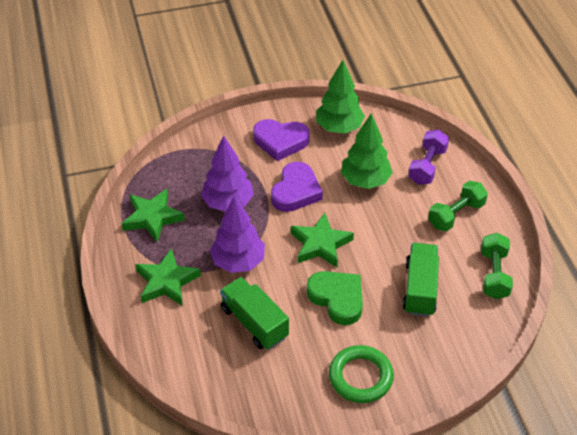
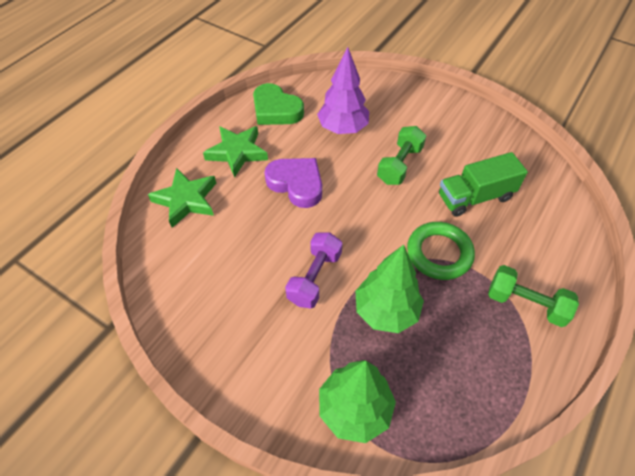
green star: [122,189,185,242] [135,248,201,306] [291,213,354,267] = 3 -> [148,168,216,228] [203,126,268,178] = 2
green truck: [220,277,289,350] [402,243,439,317] = 2 -> [439,152,528,217] = 1
purple heart: [253,119,310,161] [271,162,323,212] = 2 -> [264,158,322,208] = 1
purple tree: [201,135,254,212] [210,196,265,273] = 2 -> [317,47,369,134] = 1

